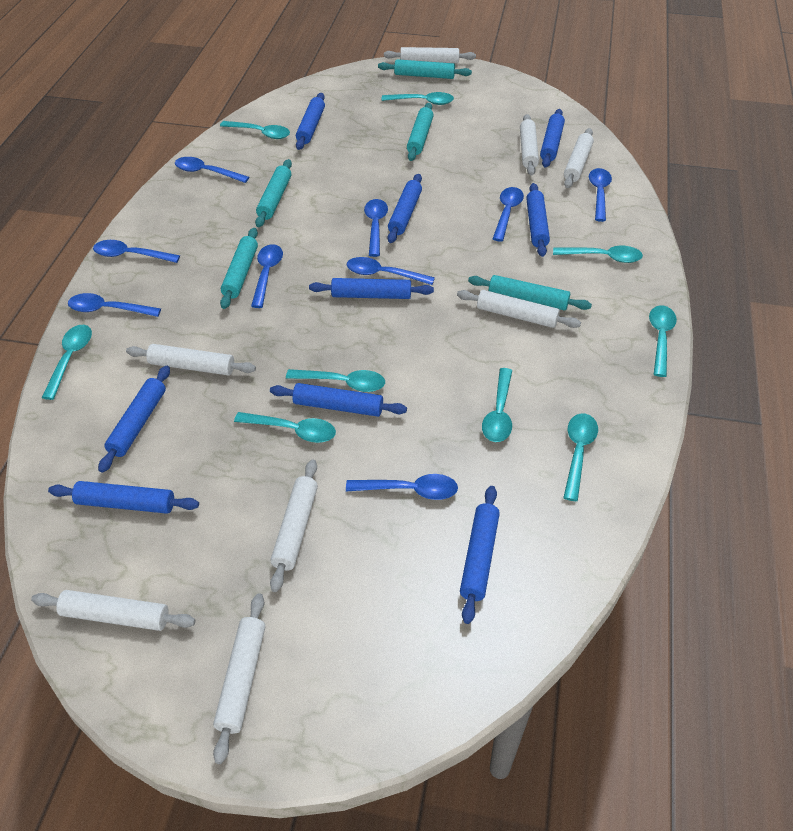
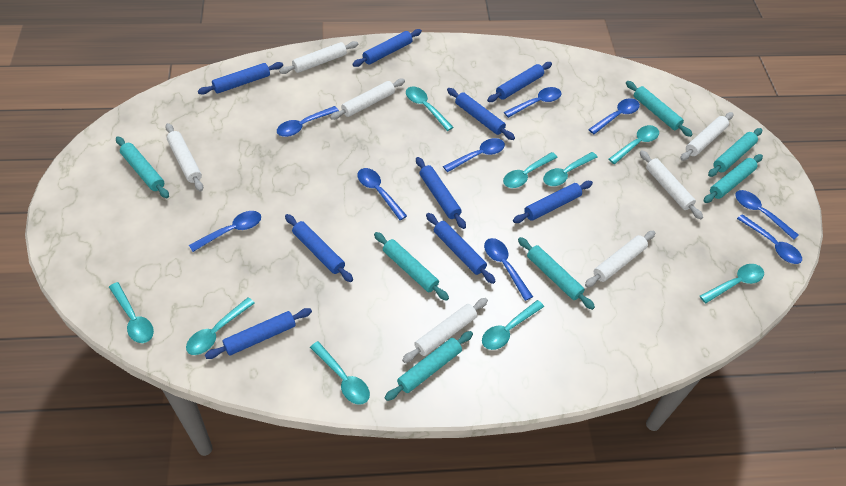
turquoise rolling pin: [220,228,258,309] [255,159,292,227] [378,59,472,79] [407,103,433,161] [468,275,592,310] = 5 -> [116,136,169,198] [374,232,449,301] [385,331,473,401] [518,237,595,310] [626,81,693,137] [704,154,763,203] [708,128,762,177] = 7
white rolling pin: [31,590,195,631] [126,344,256,375] [213,593,265,764] [270,459,318,592] [384,47,476,63] [457,290,581,328] [520,114,539,176] [564,128,594,188] = 8 -> [165,123,203,192] [279,41,358,74] [330,79,405,120] [402,298,488,363] [585,231,655,287] [640,150,703,220] [680,112,733,161] = 7

